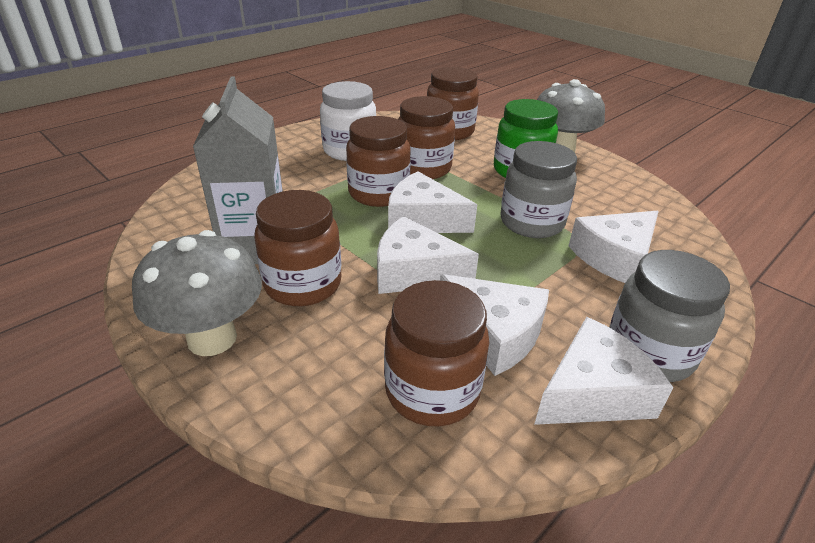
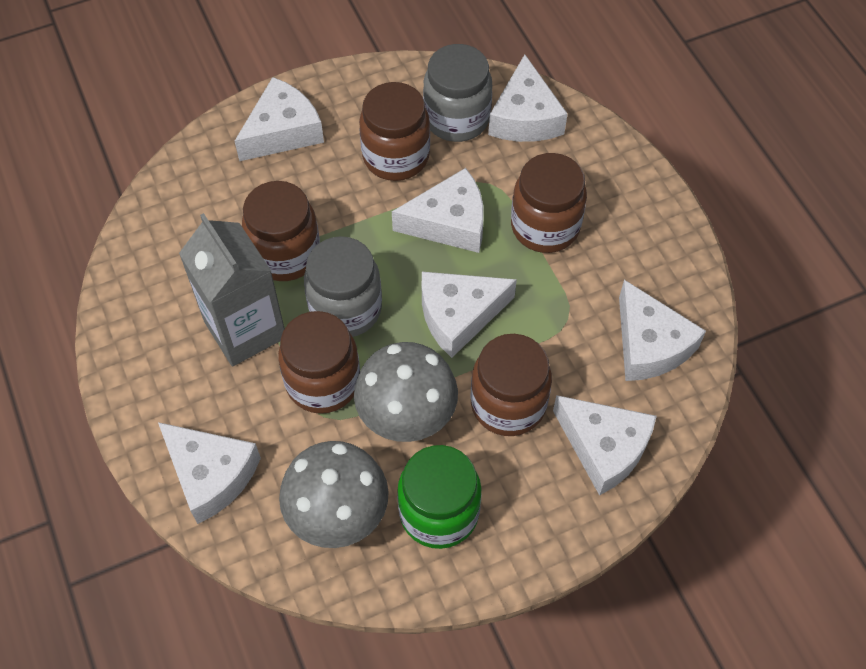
white cheese: [377,216,479,294] [388,171,477,233] [440,274,549,376] [534,317,673,425] [569,211,659,283] = 5 -> [158,422,261,524] [235,77,324,161] [392,168,484,253] [422,272,517,358] [488,54,568,142] [553,395,657,496] [619,280,706,381] = 7
white jar: [320,81,376,161] = 1 -> none = 0

